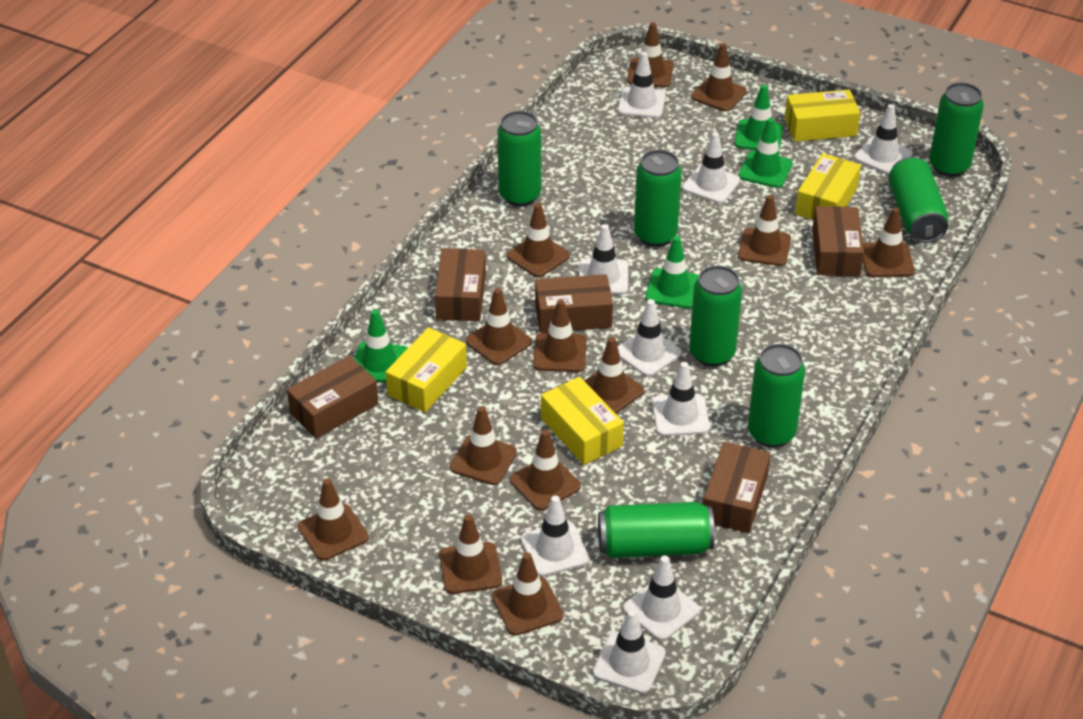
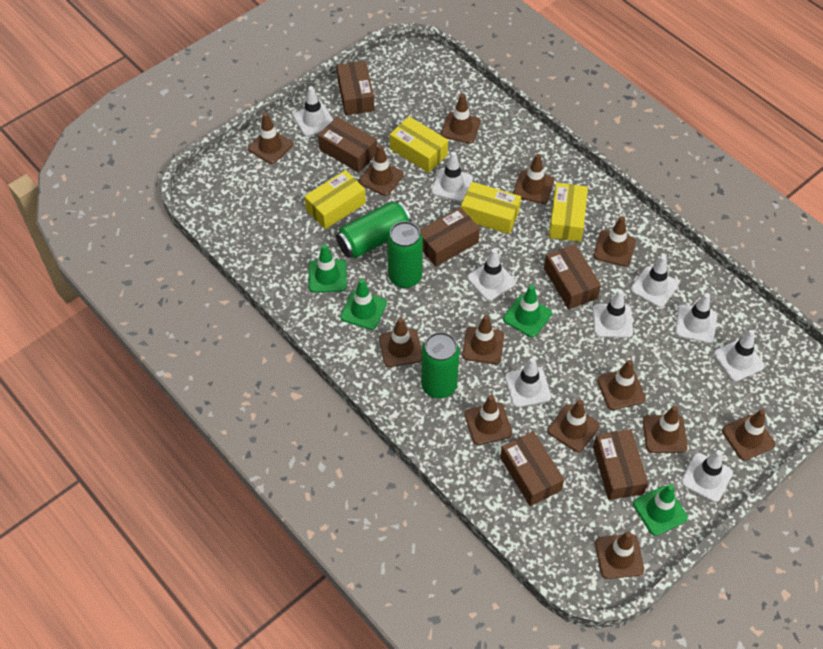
brown box: [287,355,379,439] [435,248,486,321] [535,274,613,333] [703,442,771,533] [812,206,864,276] = 5 -> [318,117,377,173] [337,61,375,115] [420,207,480,266] [500,431,564,506] [544,244,601,309] [593,429,648,500] = 6
green can: [497,111,541,206] [598,502,715,558] [634,150,682,247] [689,266,742,367] [748,344,805,448] [888,157,949,243] [929,83,984,177] = 7 -> [336,201,412,258] [387,221,423,288] [421,332,460,398] = 3

